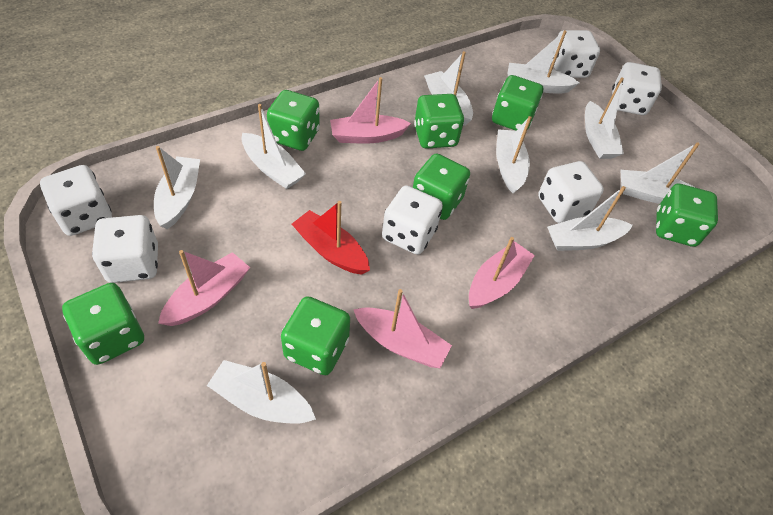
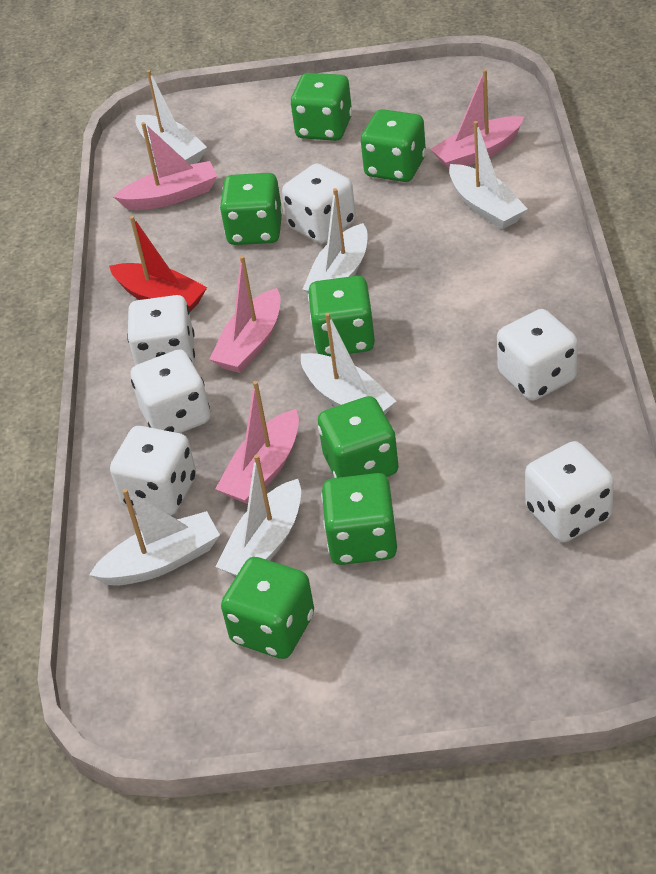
white boat: [154,146,200,229] [207,360,316,424] [242,104,306,189] [424,51,473,126] [496,116,532,193] [507,30,579,94] [547,186,633,251] [585,77,624,159] [620,142,699,204] = 9 -> [89,489,220,586] [135,70,207,164] [216,454,301,576] [301,313,396,414] [302,188,368,293] [449,121,528,229] = 6

